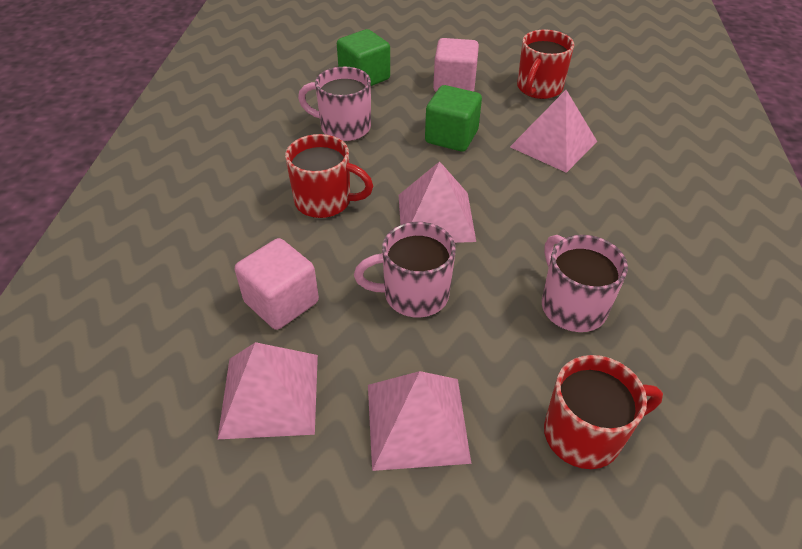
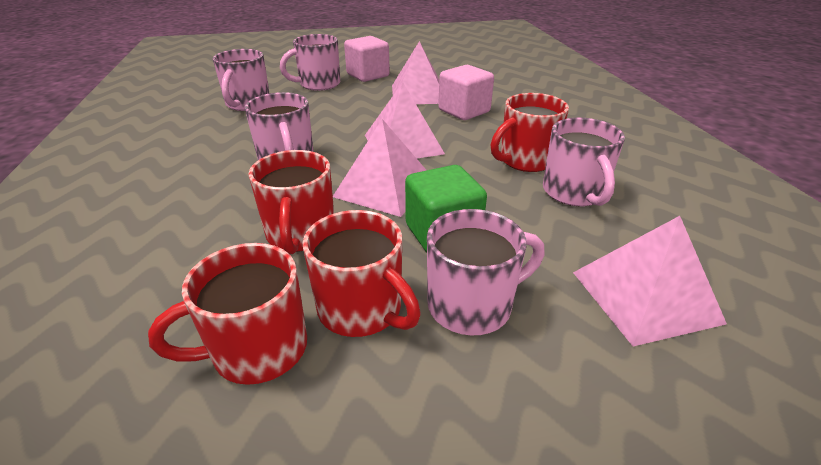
green cube: [337,29,390,86] [425,85,482,151] = 2 -> [405,165,487,252] = 1
pink mug: [298,67,371,141] [354,222,456,317] [542,235,628,332] = 3 -> [213,49,270,111] [245,92,314,160] [280,34,340,91] [427,209,545,335] [543,118,625,207] = 5
red mug: [285,134,373,218] [517,30,574,99] [544,355,663,469] = 3 -> [148,243,307,385] [248,150,334,254] [302,210,421,337] [490,93,569,172] = 4

